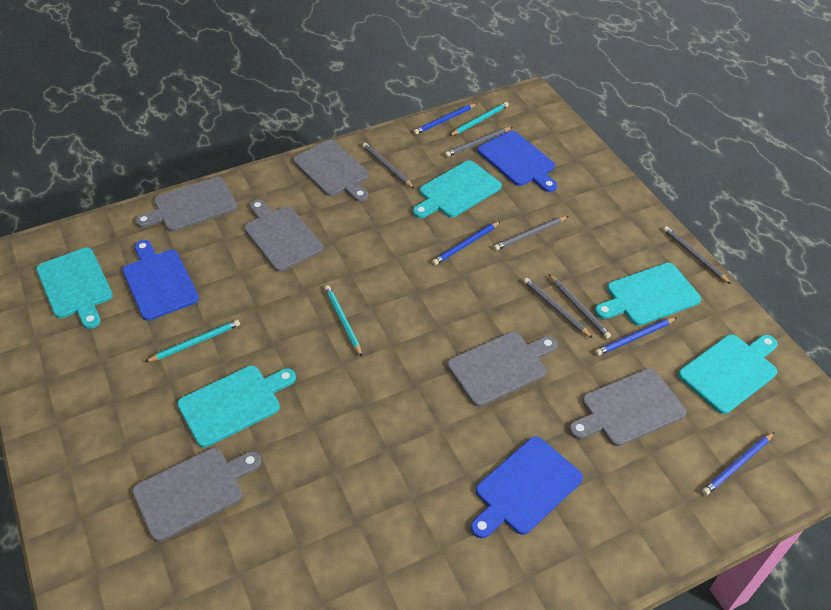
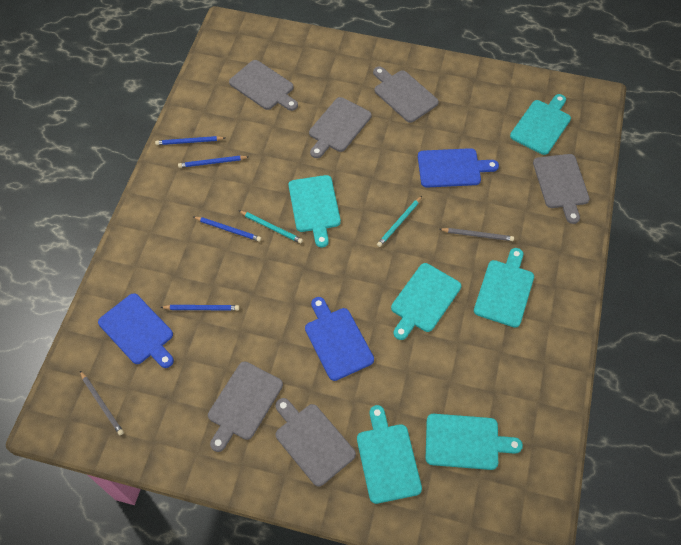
grey pencil: [363,143,414,188] [445,127,512,157] [494,216,568,250] [524,278,592,338] [549,274,611,339] [663,226,731,284] = 6 -> [80,371,124,435] [439,228,514,241] = 2
turquoise cutting board: [36,247,113,329] [177,366,296,447] [413,160,502,218] [595,263,701,326] [678,334,778,414] = 5 -> [289,175,341,247] [357,405,422,504] [391,263,461,340] [426,414,523,470] [474,248,534,328] [510,94,571,155] = 6
turquoise pencil: [145,320,240,362] [324,285,362,357] [449,102,509,136] = 3 -> [238,210,303,243] [377,196,422,247] = 2

